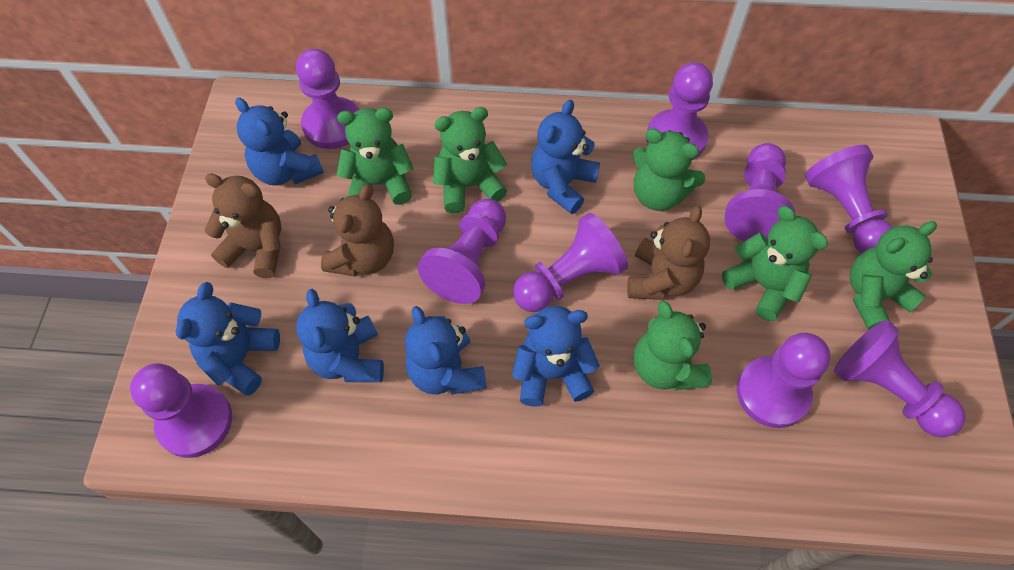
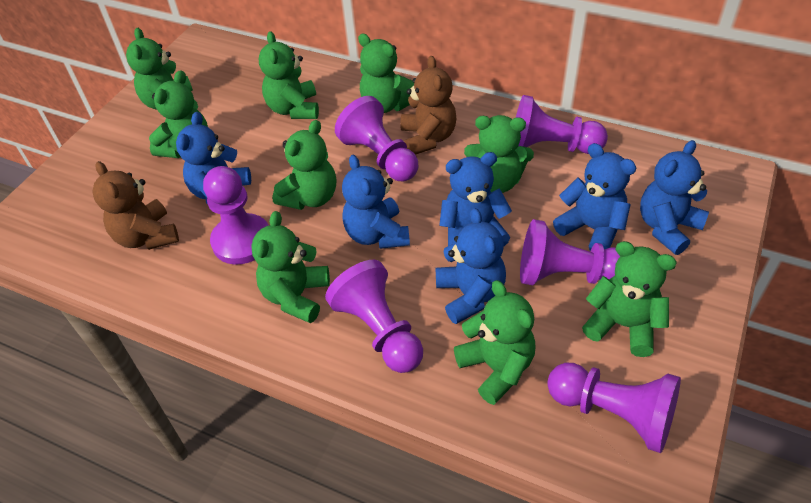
brown teddy bear: [205,173,281,278] [321,184,394,277] [627,206,710,300] = 3 -> [92,161,179,250] [400,56,456,155] = 2
green teddy bear: [337,108,414,205] [433,107,507,213] [633,129,705,211] [634,301,712,391] [722,206,828,321] [850,221,937,330] = 6 -> [126,28,193,110] [149,70,208,158] [251,211,330,323] [259,31,319,119] [272,120,336,210] [358,34,414,113] [454,280,536,405] [464,115,534,193] [582,241,677,357] = 9
purple pawn: [130,363,232,458] [296,49,359,149] [418,199,506,304] [513,213,628,312] [646,62,713,160] [725,143,795,241] [737,333,831,428] [805,145,893,254] [834,320,966,437] = 9 -> [203,166,269,265] [325,260,423,373] [335,96,418,182] [516,95,608,154] [520,219,620,285] [547,363,681,453] = 6

